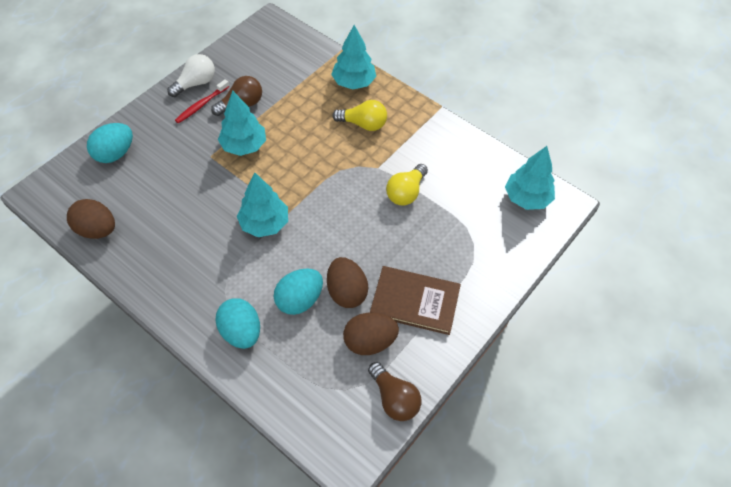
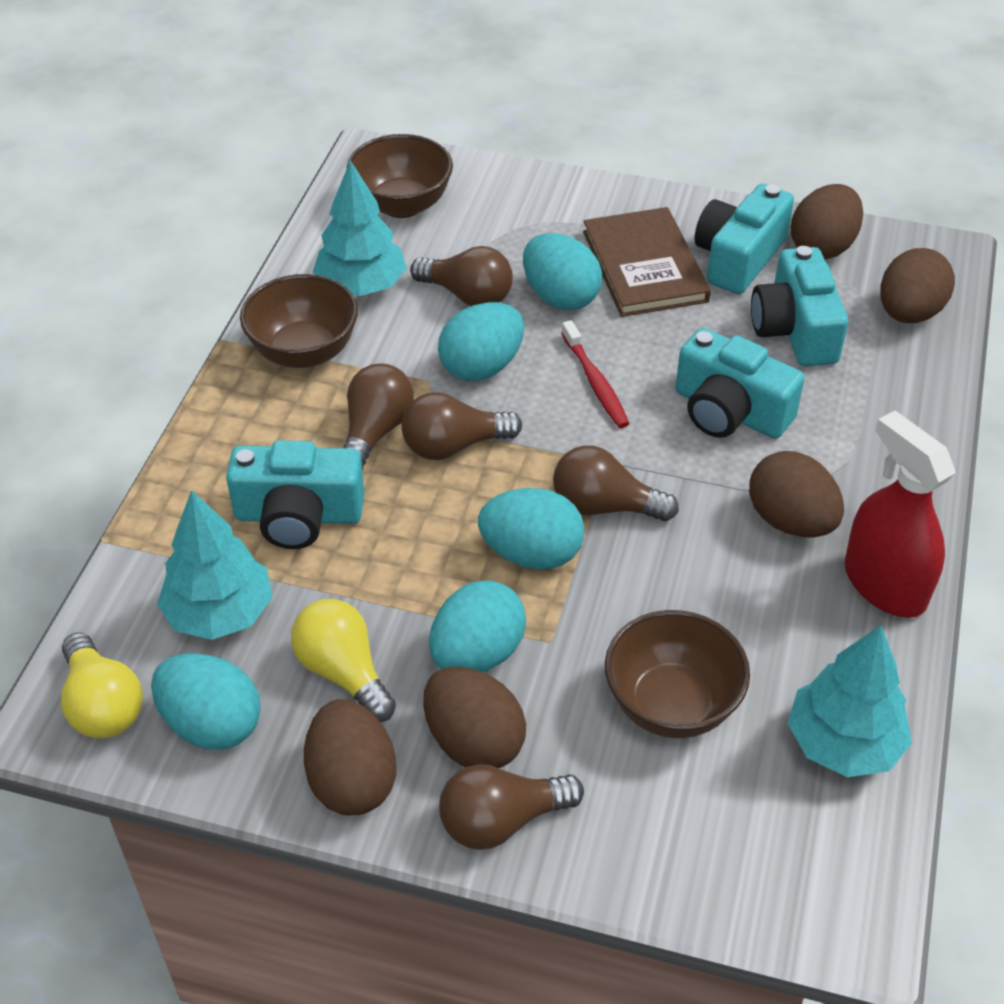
brown bowl: none = 0 -> [240,274,358,368] [347,134,453,218] [605,610,750,738] = 3
brown egg: [67,199,115,239] [327,257,368,308] [343,312,399,355] = 3 -> [304,699,396,815] [423,667,526,768] [749,451,844,538] [791,184,863,260] [880,248,955,323] = 5
brown light bulb: [211,76,262,116] [368,362,422,421] = 2 -> [343,363,414,470] [401,392,522,460] [410,246,513,306] [439,764,584,850] [553,445,679,521] = 5
red spray bottle: none = 0 -> [845,411,956,618] = 1
turquoise camera: none = 0 -> [226,440,365,549] [676,328,805,439] [694,184,794,294] [751,246,848,366] = 4
turquoise egg: [87,123,133,163] [215,298,260,349] [274,269,323,315] = 3 -> [151,653,261,750] [429,580,526,672] [438,302,524,381] [478,488,584,569] [523,233,602,310] = 5
turquoise tree: [218,91,266,156] [237,173,288,237] [331,25,376,89] [505,146,555,210] = 4 -> [157,490,273,640] [313,160,407,296] [788,625,912,777] = 3
white light bulb: [167,54,215,97] = 1 -> none = 0

